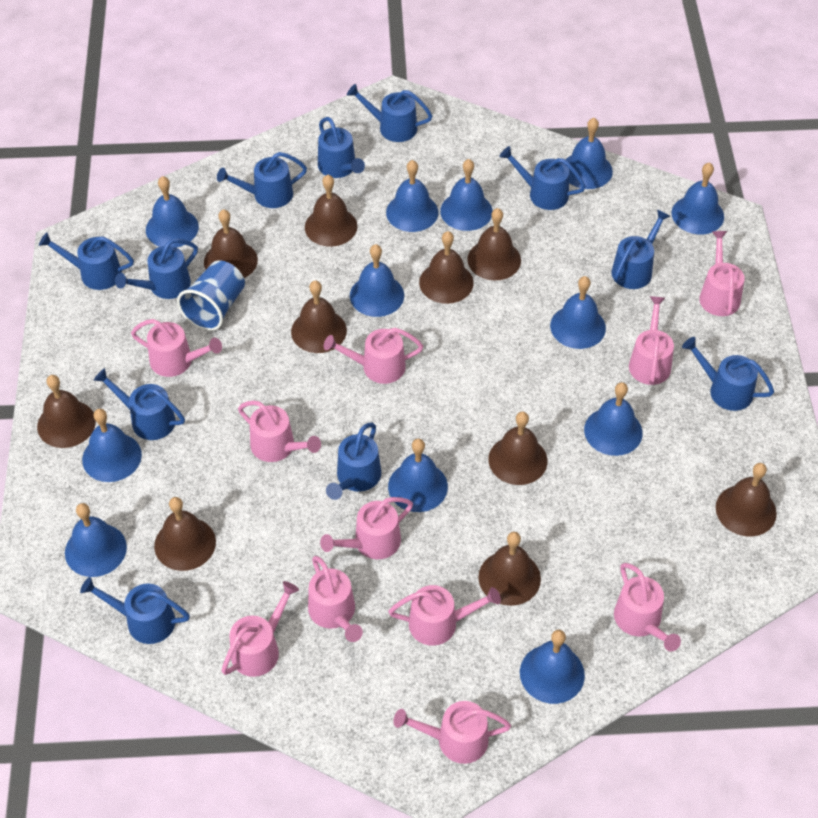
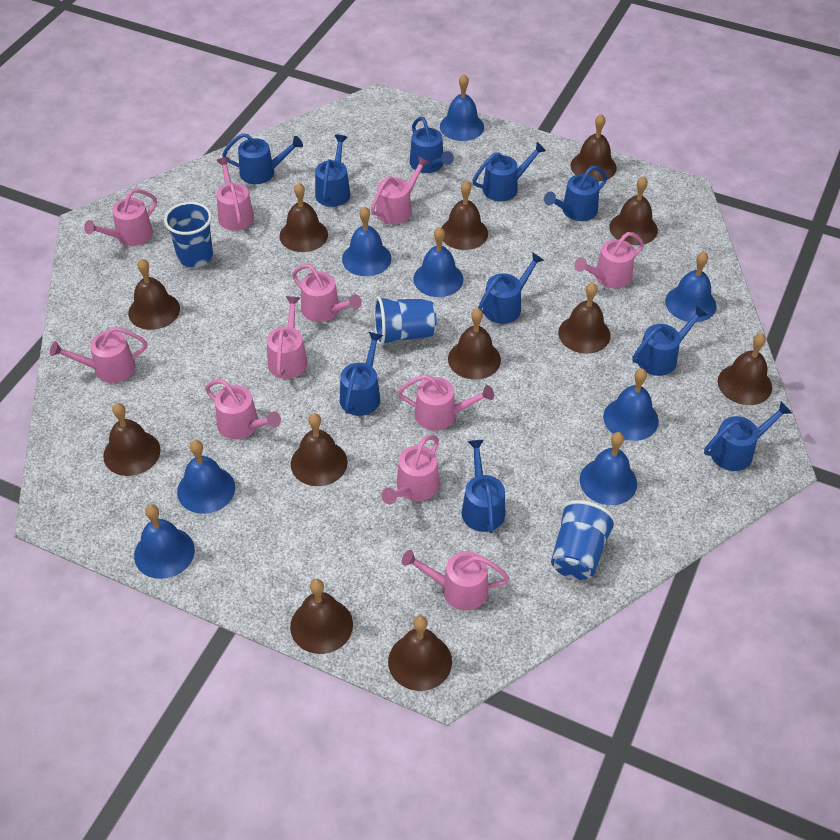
blue bell: [65,503,127,577] [82,409,142,482] [146,176,199,248] [350,244,404,317] [386,160,438,232] [388,439,448,512] [440,159,493,231] [520,630,585,704] [550,276,606,349] [566,118,613,189] [584,382,643,456] [671,162,724,234] = 12 -> [134,504,195,579] [177,440,235,514] [342,206,391,276] [413,227,463,297] [440,74,484,141] [580,432,637,505] [603,368,659,441] [665,252,716,322] = 8
blue cup: [177,260,245,331] = 1 -> [164,202,213,267] [374,296,437,346] [551,500,616,580] = 3
blue watering can: [39,232,134,290] [80,577,190,644] [94,368,185,440] [115,239,198,299] [217,152,307,208] [318,117,365,178] [326,423,381,500] [347,84,432,142] [499,146,586,210] [612,209,670,289] [682,337,774,411] = 11 -> [222,133,303,184] [315,135,350,207] [340,332,383,416] [410,117,454,173] [462,440,505,533] [472,142,546,201] [478,252,544,324] [544,166,607,221] [632,305,707,376] [704,402,792,471] = 10
brown bell: [37,375,96,448] [154,497,216,571] [204,209,258,278] [291,280,347,353] [305,175,357,247] [419,231,474,304] [467,208,521,281] [478,532,541,606] [488,412,548,485] [716,463,777,537] = 10 -> [103,403,161,476] [128,259,180,330] [280,183,328,252] [290,579,353,654] [291,413,348,486] [388,616,452,691] [441,181,488,250] [448,308,501,380] [558,283,611,354] [570,114,617,182] [609,176,658,245] [718,333,772,405] = 12

